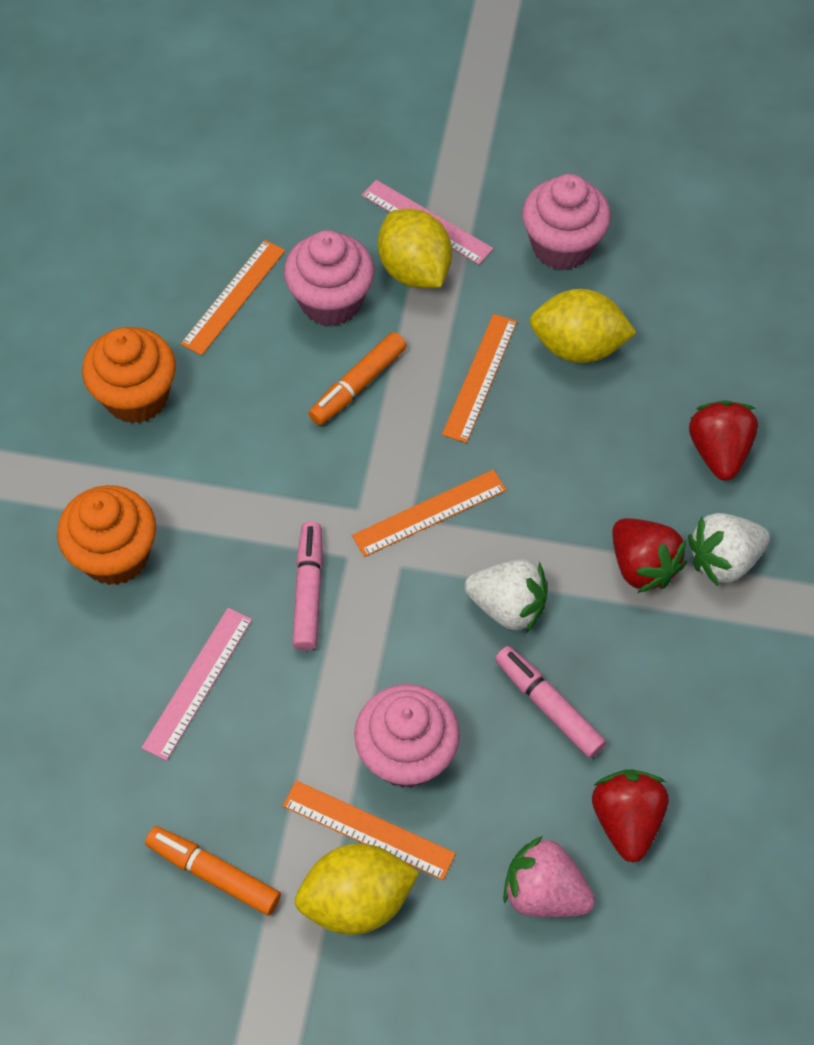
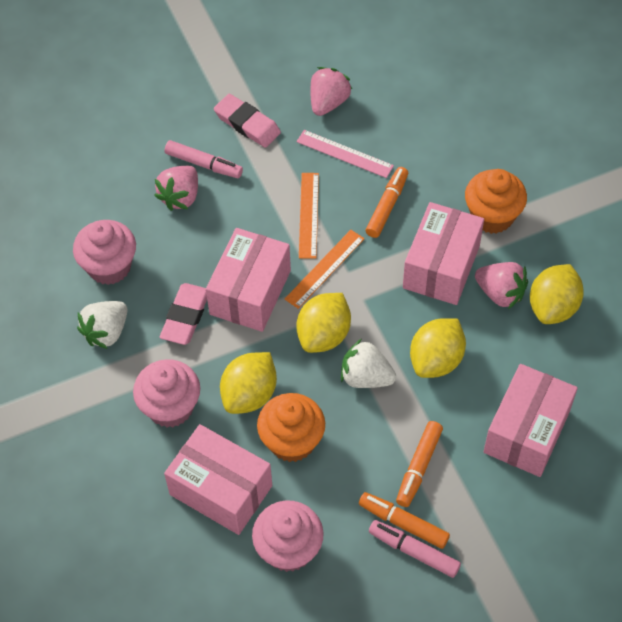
orange marker: [145,826,281,915] [308,332,407,425] = 2 -> [359,492,450,549] [366,167,408,238] [396,421,443,507] = 3
orange ruler: [181,240,285,355] [283,780,456,880] [352,470,507,557] [442,314,517,443] = 4 -> [285,230,364,309] [299,173,319,259] = 2
pink box: none = 0 -> [164,424,272,535] [206,228,291,332] [403,202,484,305] [484,364,578,477] = 4
pink eraser: none = 0 -> [160,283,207,345] [214,94,281,148] = 2
pink ruler: [141,608,252,761] [362,180,493,265] = 2 -> [296,130,394,178] = 1
pink strawberry: [503,836,595,917] = 1 -> [154,166,198,211] [310,67,352,116] [475,262,528,309] = 3
red strawberry: [592,769,669,862] [612,518,687,593] [689,400,758,481] = 3 -> none = 0
yellow lemon: [295,844,420,935] [378,209,452,288] [530,289,636,363] = 3 -> [220,352,277,414] [296,293,351,353] [410,318,466,378] [530,264,584,324] = 4

